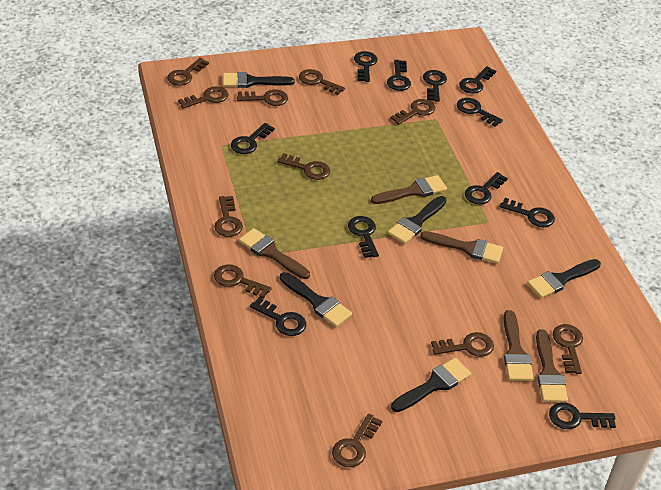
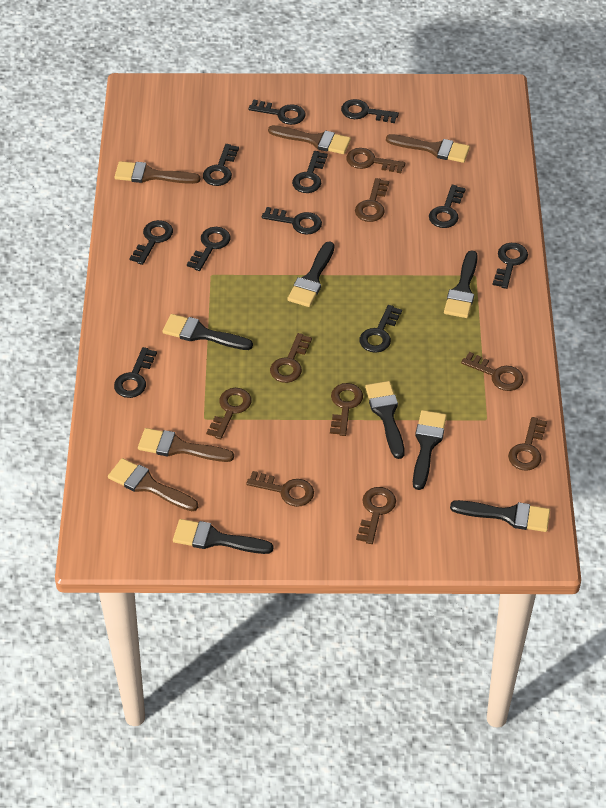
black brush: [223,72,295,88] [280,272,352,327] [388,196,446,244] [391,358,471,412] [527,259,601,298] = 5 -> [162,314,253,350] [173,519,273,554] [287,241,335,307] [365,381,405,459] [413,410,447,490] [444,250,478,318] [450,500,550,532] = 7
brown key: [167,58,209,86] [178,86,228,109] [214,196,243,237] [214,264,272,298] [237,90,288,106] [277,153,330,180] [299,69,345,95] [332,414,382,467] [390,99,435,125] [431,332,494,357] [553,324,583,374] = 11 -> [206,388,251,439] [246,471,314,507] [270,333,312,383] [330,383,363,436] [346,148,405,173] [355,178,389,222] [356,487,396,544] [461,352,524,391] [508,417,547,471] = 9

